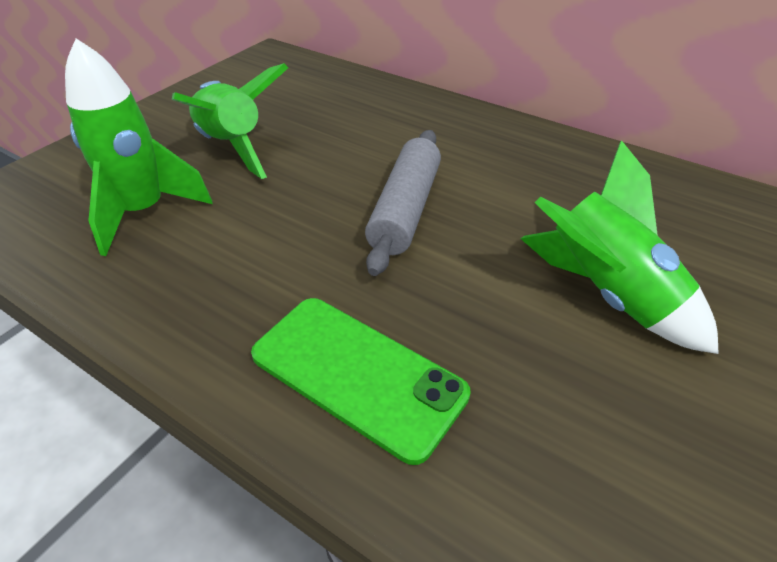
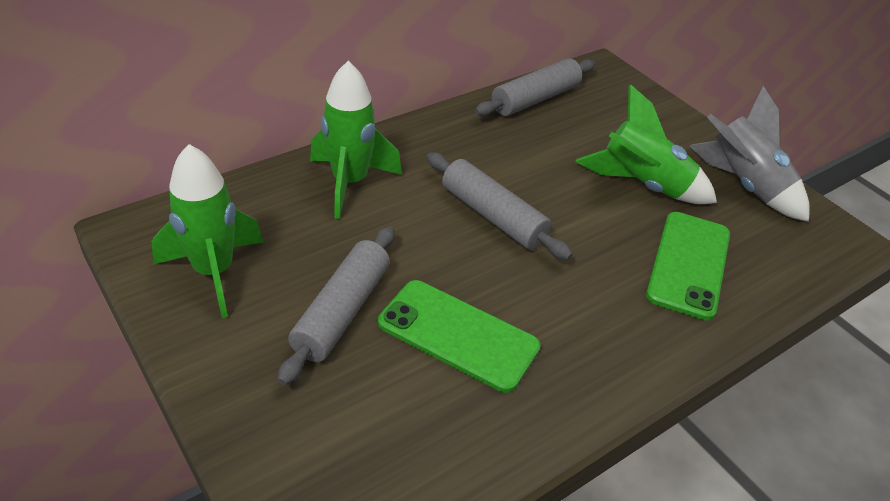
green phone: [251,298,471,465] = 1 -> [378,280,541,393] [646,212,730,321] = 2
grey rocket: none = 0 -> [690,86,810,222] = 1
grey rolling pin: [365,130,441,276] = 1 -> [278,226,394,385] [427,152,573,260] [475,58,595,116] = 3

